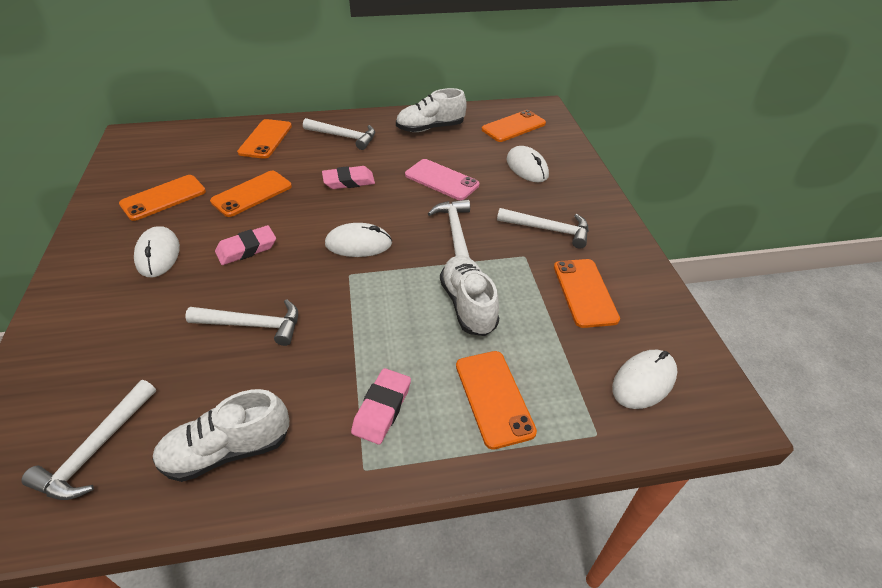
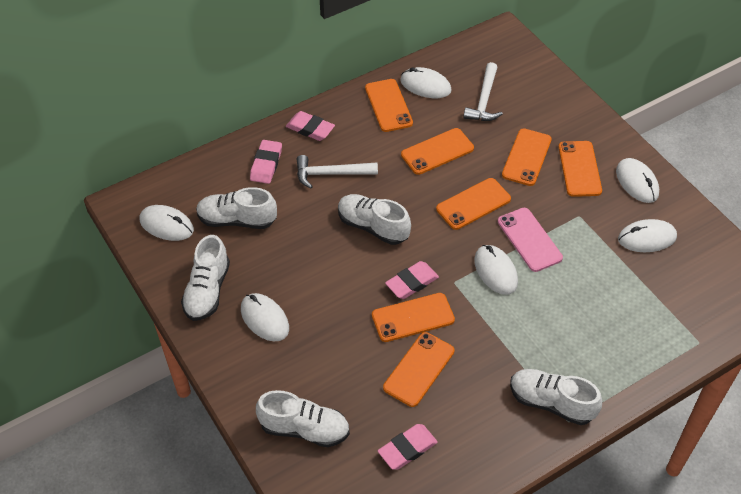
orange phone: [119,175,206,221] [210,171,292,217] [237,119,292,159] [456,351,537,450] [482,110,546,142] [554,259,620,328] = 6 -> [365,79,413,132] [372,293,455,342] [383,332,454,407] [401,128,474,175] [436,178,511,230] [502,128,552,186] [558,141,602,197] = 7
pink eraser: [215,225,276,265] [322,166,375,189] [351,368,411,444] = 3 -> [250,140,282,184] [286,111,335,141] [378,424,438,470] [385,261,439,299] = 4
white hammer: [21,380,156,500] [185,299,298,346] [303,118,375,150] [428,199,470,258] [497,208,589,249] = 5 -> [297,155,378,188] [463,62,503,121] = 2
white mouse: [134,226,180,277] [325,223,392,257] [506,146,549,182] [612,350,678,409] = 4 -> [140,205,194,241] [241,293,289,341] [400,67,451,98] [474,245,518,295] [616,158,659,203] [618,219,677,252] = 6
white shoe: [153,389,289,482] [396,88,467,132] [440,255,499,336] = 3 -> [181,235,230,321] [196,187,277,229] [256,390,350,447] [338,194,411,245] [510,369,602,425] = 5

